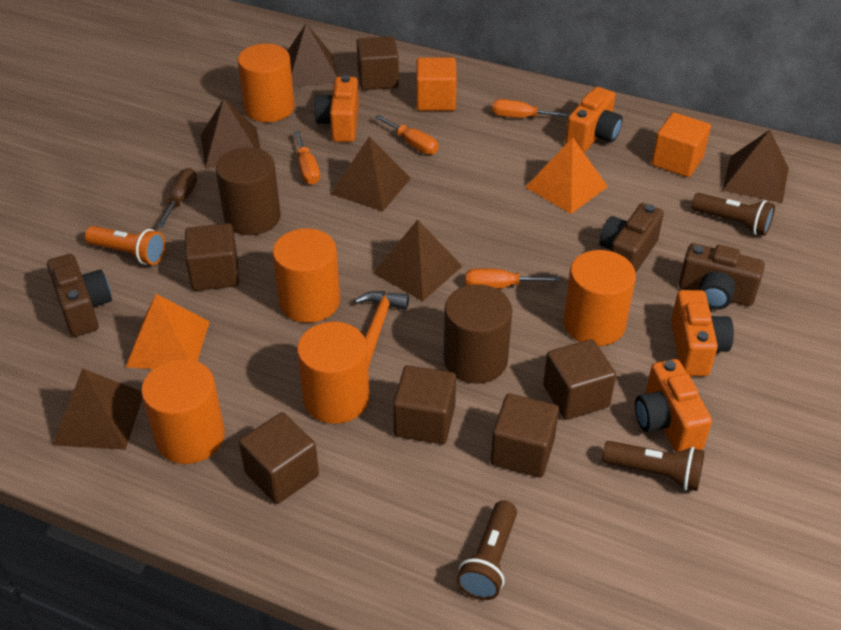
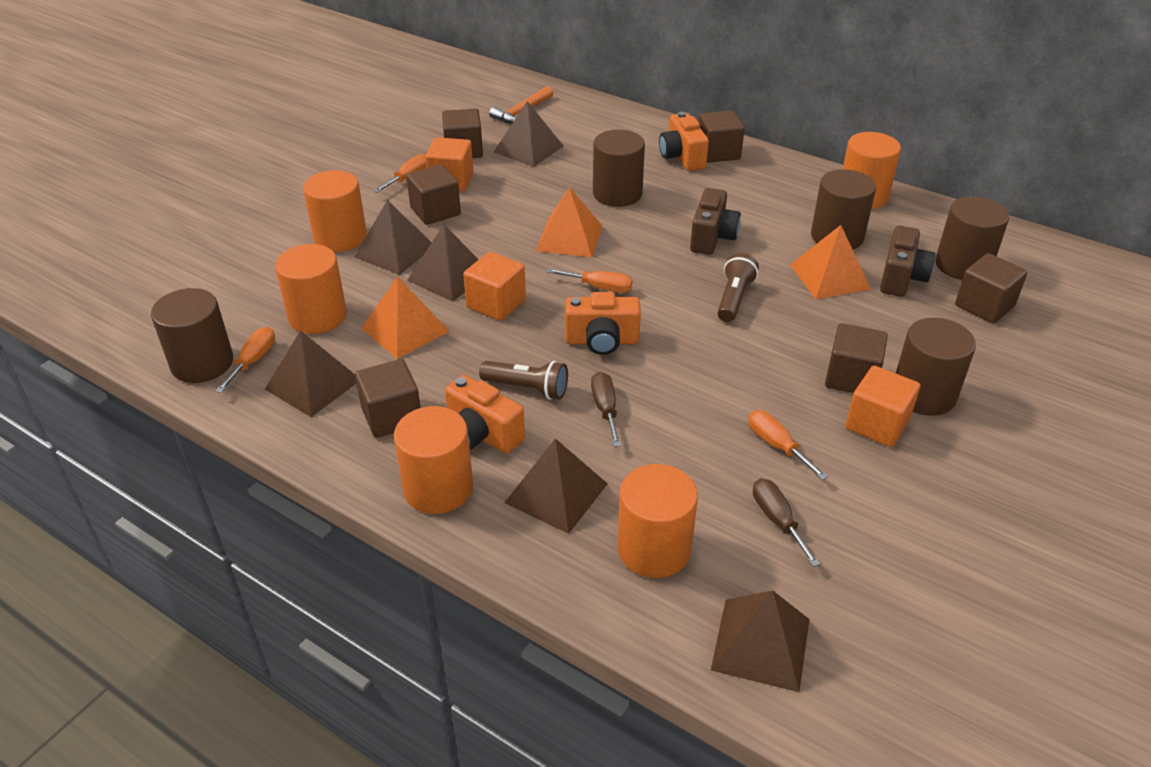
brown camera: [47,254,112,337] [599,203,664,272] [679,243,765,310] = 3 -> [690,188,741,255] [880,226,936,297] = 2
brown cylinder: [216,148,281,235] [443,284,512,384] = 2 -> [151,288,233,383] [593,130,645,207] [811,169,876,249] [896,318,976,416] [935,196,1009,280] = 5
brown flashlight: [456,500,517,600] [602,441,705,491] [691,193,775,236] = 3 -> [479,361,568,400] [717,253,759,322] = 2
brown screwdriver: [157,168,197,228] = 1 -> [591,372,621,447] [753,478,820,567] = 2
orange camera: [314,75,359,142] [565,87,623,152] [635,359,712,452] [671,290,734,376] = 4 -> [445,375,525,454] [565,292,641,355] [659,112,709,171] = 3
orange cube: [416,57,457,111] [652,112,711,177] = 2 -> [425,137,474,191] [463,252,526,321] [845,366,920,447] = 3
orange flashlight: [85,226,166,265] = 1 -> none = 0
orange pyramid: [126,294,210,369] [525,137,608,214] = 2 -> [361,277,450,359] [536,187,602,257] [790,225,871,299] = 3

